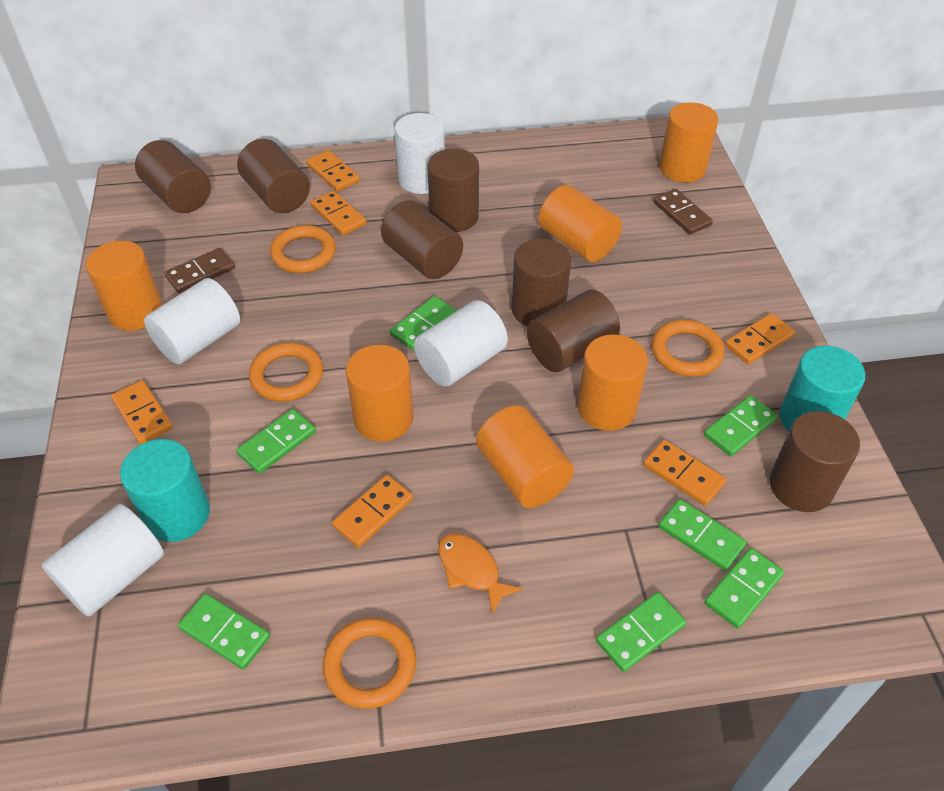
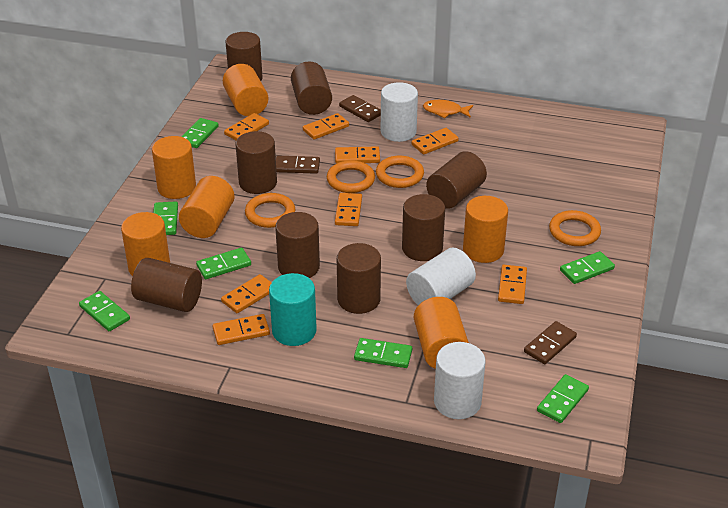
brown cylinder: [135,140,211,213] [237,139,310,213] [381,200,463,279] [427,149,479,232] [512,239,571,326] [527,290,620,372] [770,411,860,512] = 7 -> [131,258,202,312] [226,32,263,81] [236,131,277,194] [275,212,320,278] [291,62,332,115] [337,243,381,314] [402,194,445,261] [426,151,487,209] = 8
brown domino: [164,248,235,293] [653,189,713,234] = 2 -> [276,156,320,174] [339,95,381,122] [524,321,577,364] = 3
orange domino: [111,380,173,444] [306,150,360,192] [311,191,367,235] [332,475,413,548] [643,440,726,506] [725,313,795,364] = 6 -> [213,314,270,345] [221,274,272,313] [224,113,269,140] [303,113,349,140] [335,146,380,164] [335,193,362,226] [411,128,459,154] [498,265,527,304] = 8
turquoise cylinder: [120,439,210,542] [779,346,865,432] = 2 -> [269,273,317,346] = 1
white cylinder: [42,504,164,617] [144,278,240,364] [394,113,445,194] [414,300,508,387] = 4 -> [381,82,418,142] [406,248,476,305] [434,342,486,419] = 3

